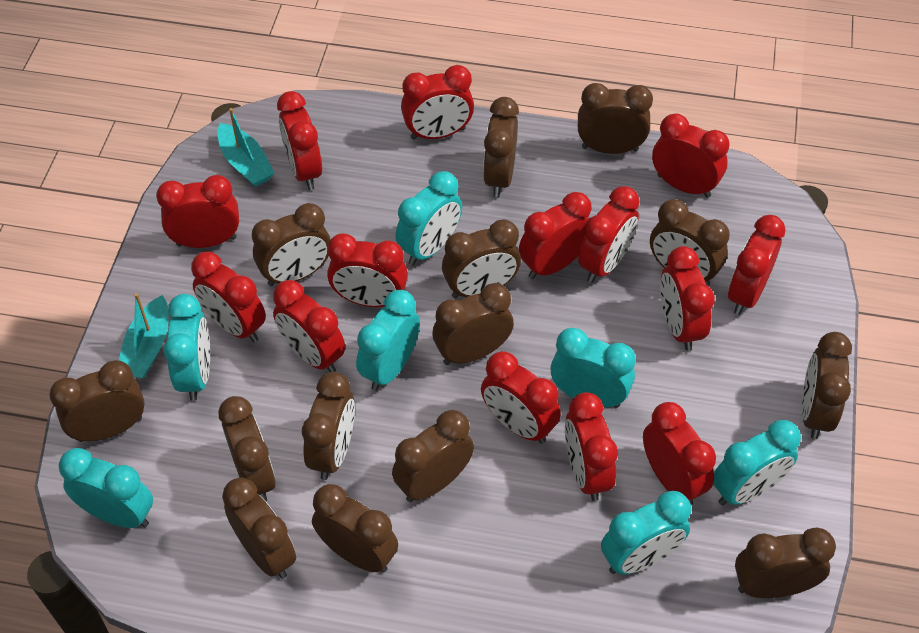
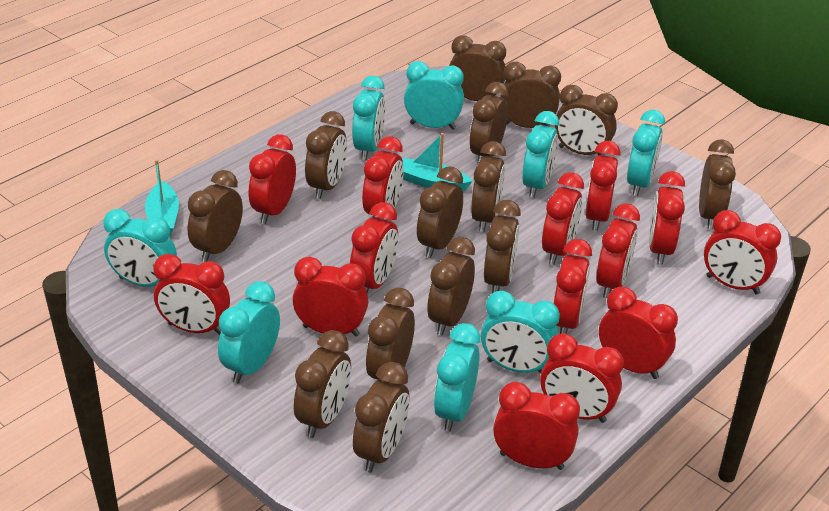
turquoise clock: [59,448,153,528] [164,294,210,401] [356,290,420,391] [395,171,462,265] [550,328,636,408] [601,491,691,575] [714,420,801,506] = 7 -> [103,209,177,287] [218,281,280,384] [352,76,385,160] [404,61,464,130] [434,323,480,432] [481,290,560,374] [522,111,559,198] [627,110,665,196] = 8

